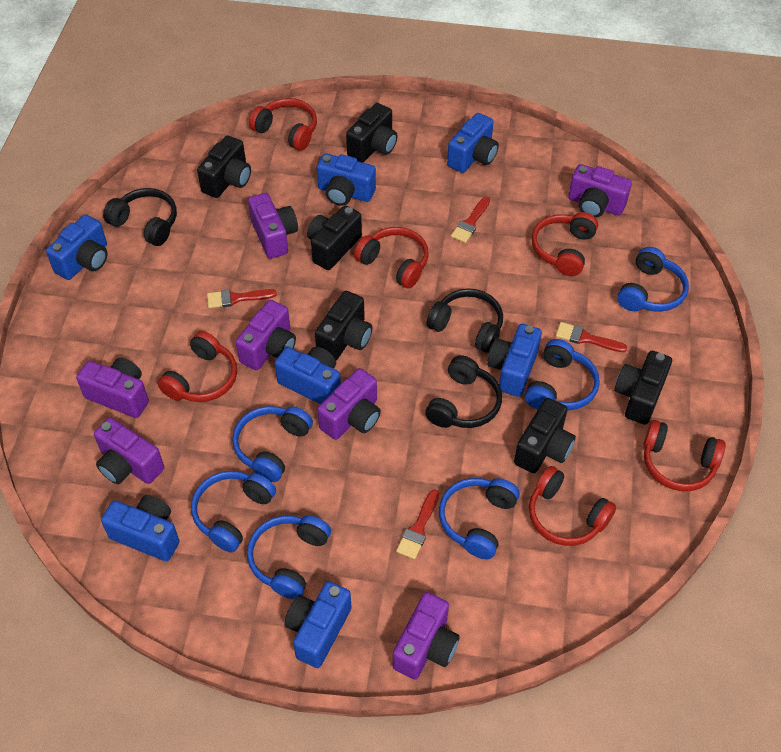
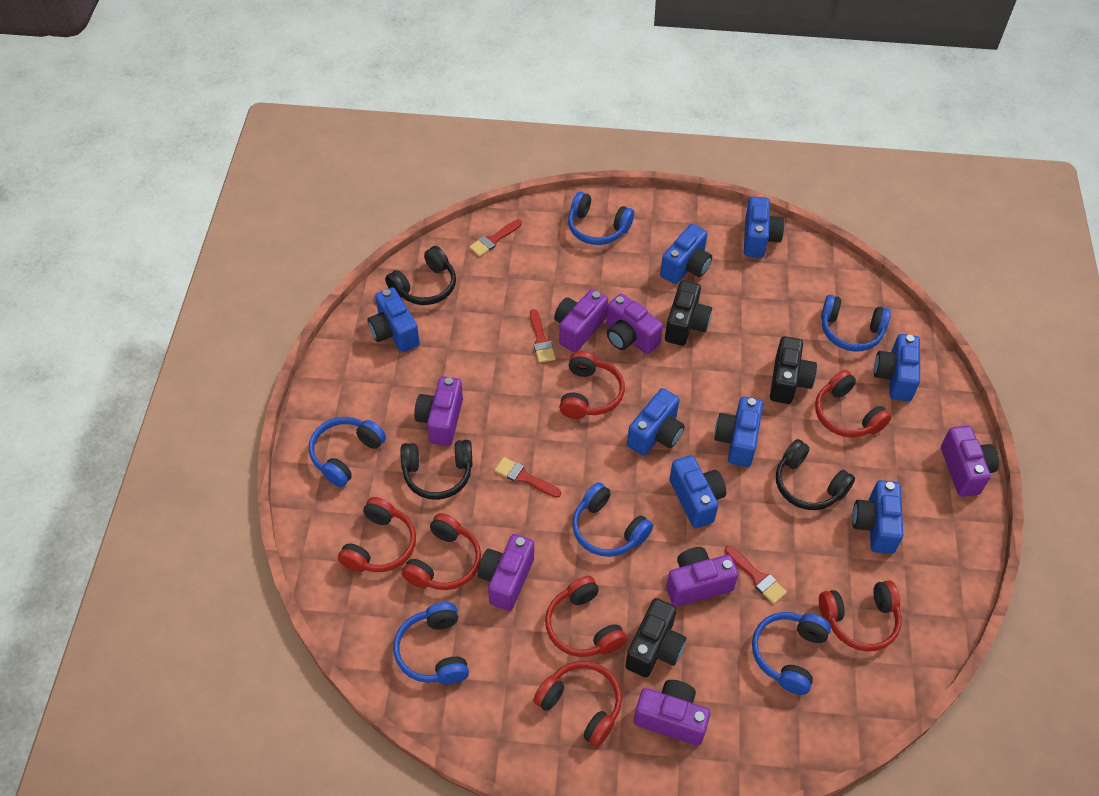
black camera: [197,135,251,198] [307,205,362,270] [315,291,372,360] [346,103,398,163] [514,398,576,473] [614,351,672,425] = 6 -> [625,598,686,677] [665,280,712,346] [770,336,817,404] = 3
blue camera: [46,214,108,280] [101,495,179,561] [275,347,341,404] [285,581,352,668] [317,153,376,206] [447,113,499,173] [487,324,542,397] = 7 -> [367,287,420,352] [627,388,685,456] [660,224,712,284] [669,455,726,528] [714,397,763,467] [744,196,785,258] [852,480,903,554] [874,334,920,401] = 8
red headphones: [158,331,237,402] [249,98,317,151] [354,227,429,288] [529,466,616,546] [531,212,598,276] [643,420,726,491] = 6 -> [338,497,416,572] [402,513,481,590] [533,661,622,747] [545,576,627,657] [559,351,625,419] [815,370,892,437] [819,580,902,651] = 7

